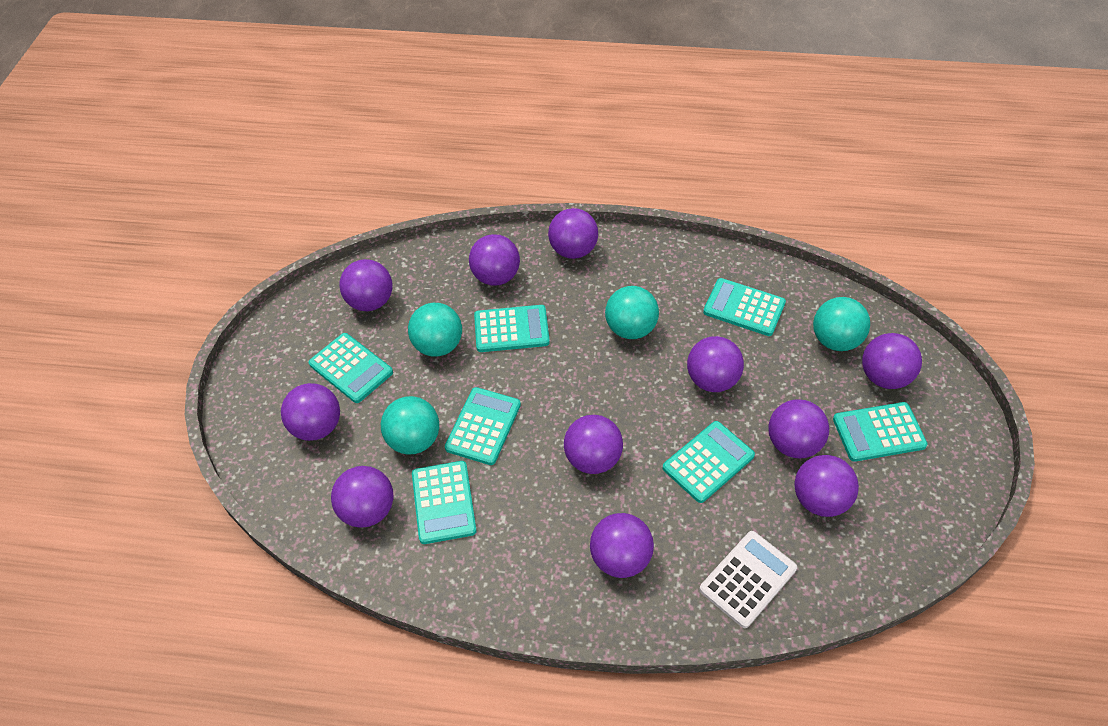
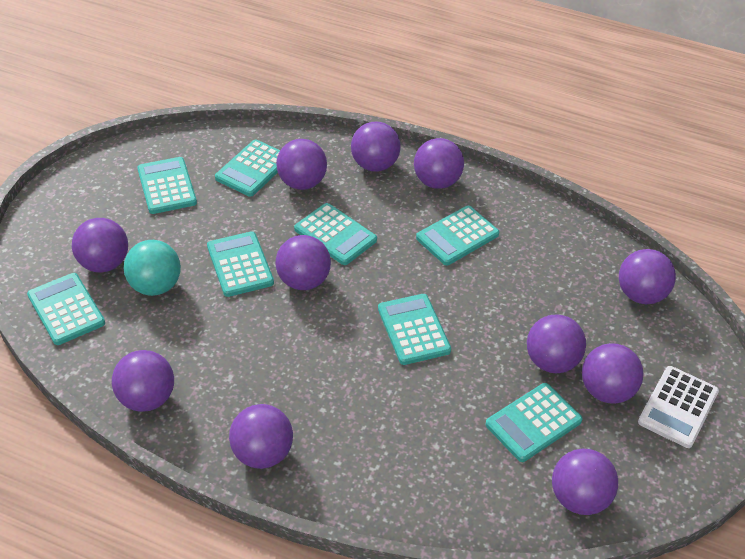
turquoise ball: [381,396,439,455] [408,303,462,357] [605,286,659,339] [813,297,870,351] = 4 -> [124,240,181,296] = 1
turquoise calculator: [308,333,393,403] [412,461,477,544] [445,387,521,465] [474,305,550,352] [663,421,755,503] [703,278,786,336] [833,402,928,462] = 7 -> [27,273,105,345] [137,157,197,214] [207,231,274,297] [215,139,280,197] [294,203,377,265] [378,294,451,365] [416,206,499,265] [485,383,583,462] = 8

